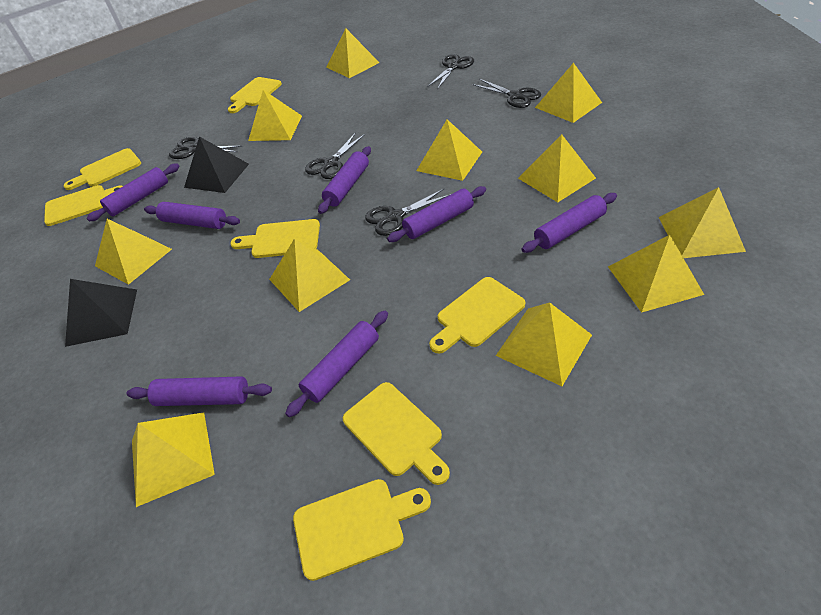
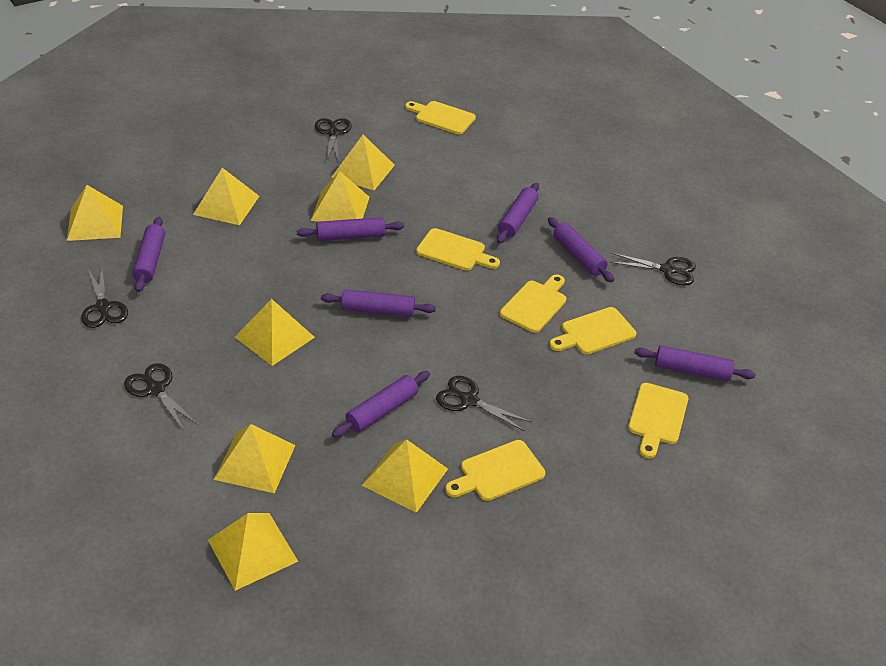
black pyramid: [65,279,137,347] [184,137,249,193] = 2 -> none = 0
yellow cutting board: [44,185,123,226] [64,148,141,190] [228,77,282,113] [230,219,320,258] [293,479,431,581] [343,382,450,485] [429,277,525,354] = 7 -> [405,101,476,134] [416,228,500,270] [445,440,545,501] [500,275,566,333] [549,307,636,354] [628,383,688,458] = 6
yellow pyramid: [95,219,172,285] [132,412,215,507] [248,90,302,141] [269,238,350,312] [326,28,380,78] [416,119,482,181] [496,302,592,386] [518,134,596,202] [535,63,602,123] [608,235,704,313] [659,187,746,258] = 11 -> [67,185,123,241] [193,168,260,225] [208,513,298,591] [214,424,295,493] [235,299,315,366] [311,171,369,222] [331,135,395,190] [361,439,448,513] = 8

